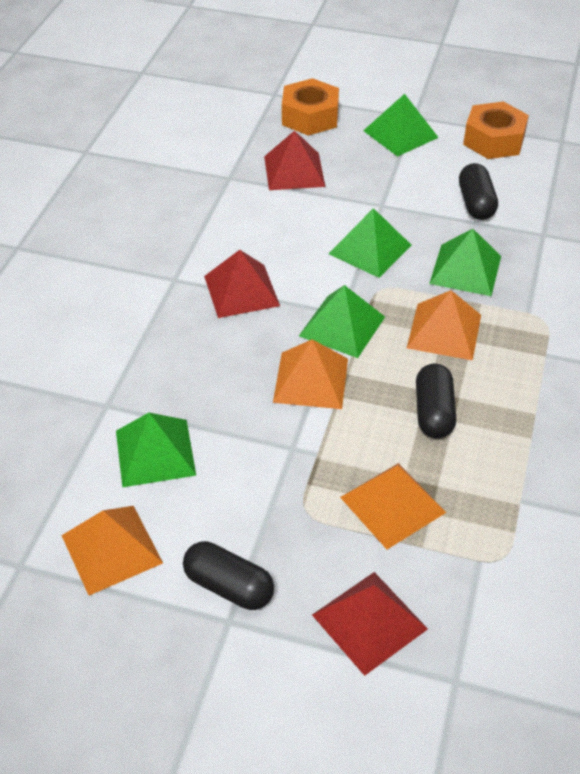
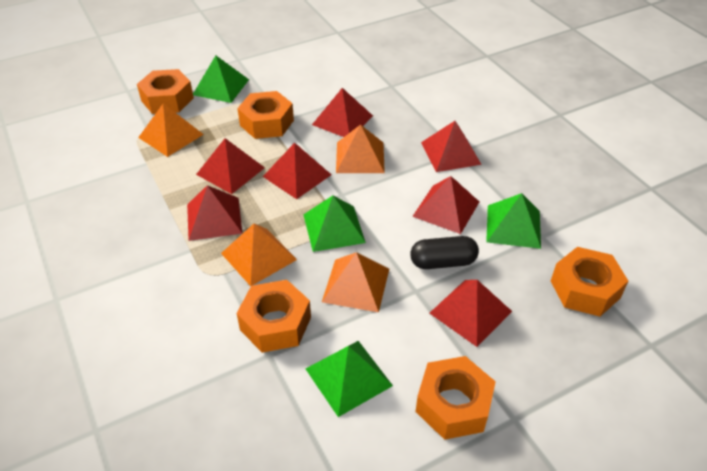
black capsule: [183,541,274,610] [416,363,456,439] [459,163,498,220] = 3 -> [410,236,479,269] = 1
green pyramid: [116,413,196,487] [299,285,385,358] [328,208,411,278] [363,94,439,157] [429,229,501,296] = 5 -> [193,56,249,103] [303,195,366,252] [306,341,393,417] [486,193,541,249] = 4
orange nut: [282,78,339,136] [463,101,529,159] = 2 -> [137,69,194,114] [237,91,294,139] [237,280,311,353] [416,356,496,440] [551,247,628,317] = 5
red pyramid: [204,250,280,318] [264,131,326,190] [312,572,428,676] = 3 -> [187,185,242,241] [196,138,265,194] [263,143,331,199] [312,88,373,137] [412,176,479,234] [421,121,482,172] [430,280,512,347] = 7

